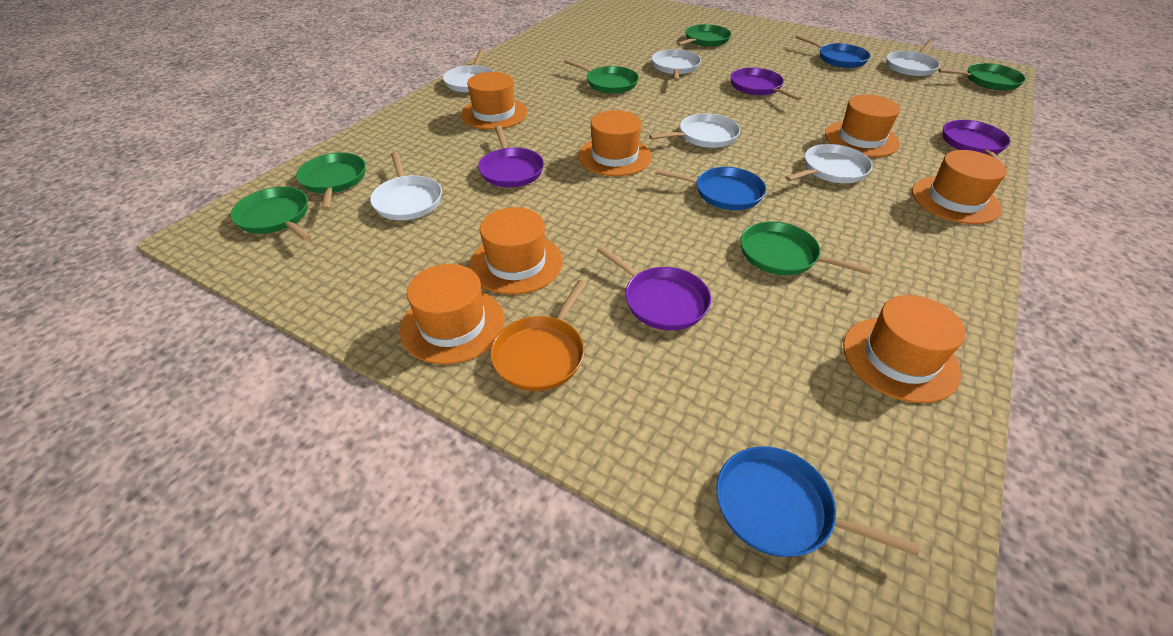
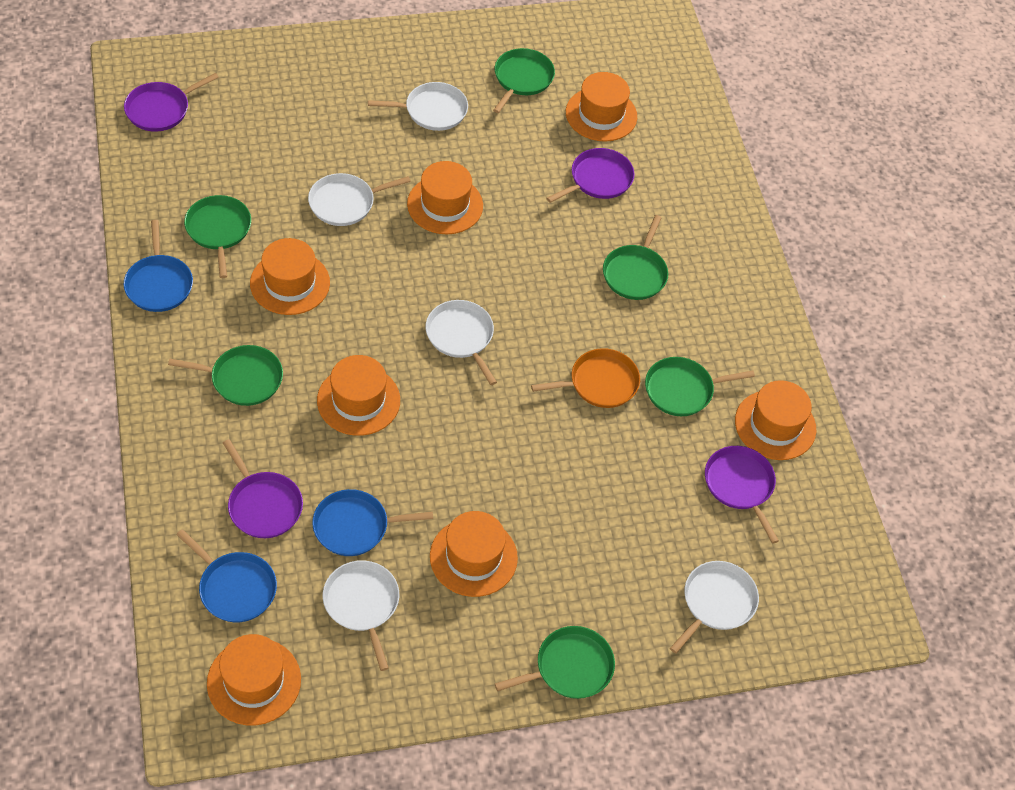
white pan: [370,152,442,220] [443,49,494,93] [649,113,740,148] [652,49,701,81] [785,144,873,183] [887,40,940,76] = 6 -> [308,173,411,226] [323,560,399,671] [368,82,468,131] [426,300,497,385] [670,561,759,654] = 5

